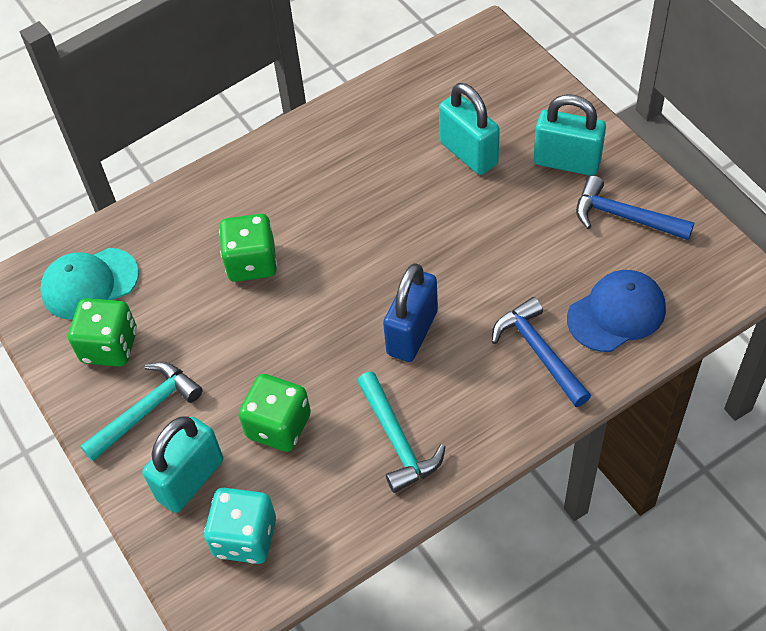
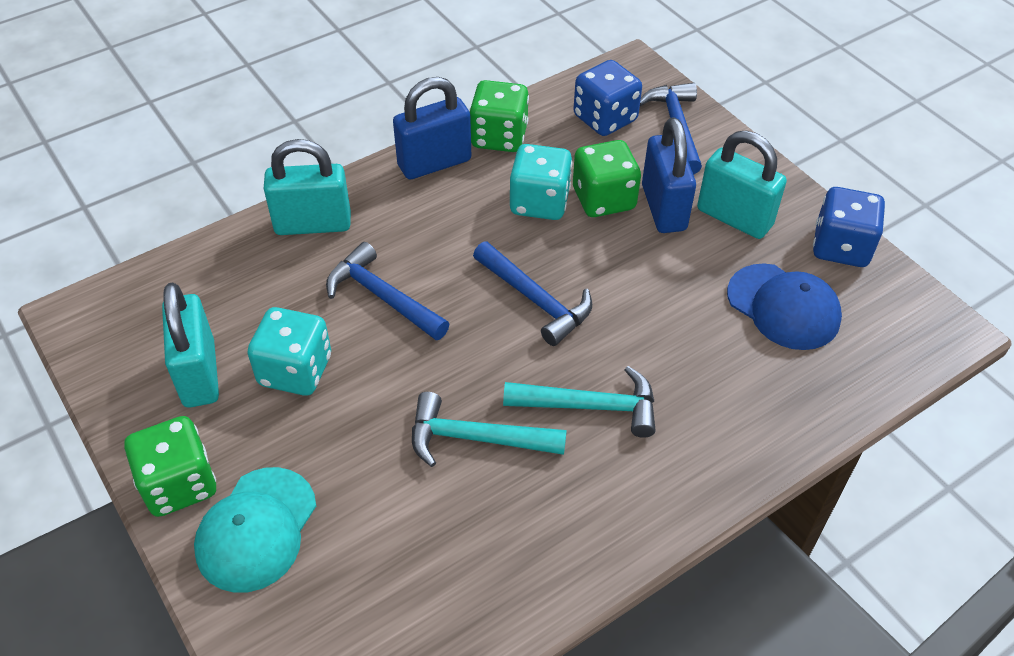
blue dice: none = 0 -> [573,60,642,136] [813,187,885,267] = 2
blue hammer: [492,297,591,407] [576,176,695,240] = 2 -> [326,242,450,340] [473,242,592,346] [640,83,702,174] = 3
blue padlock: [383,263,438,362] = 1 -> [393,77,471,179] [642,117,696,233] = 2
turquoise dice: [204,488,276,564] = 1 -> [247,307,331,396] [510,144,572,220] = 2

